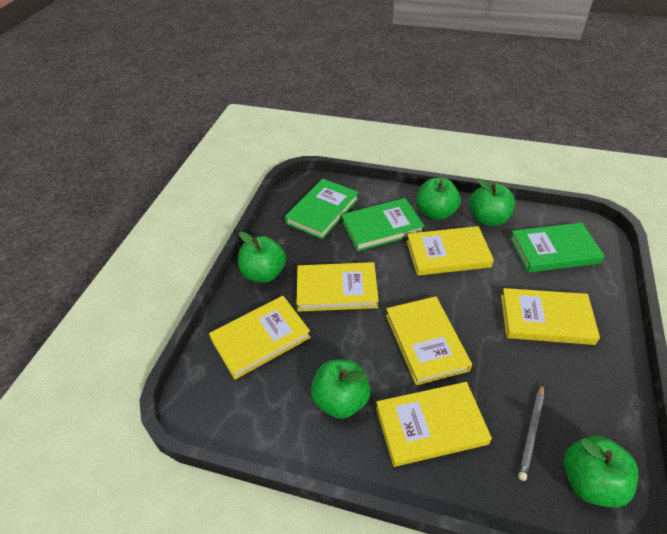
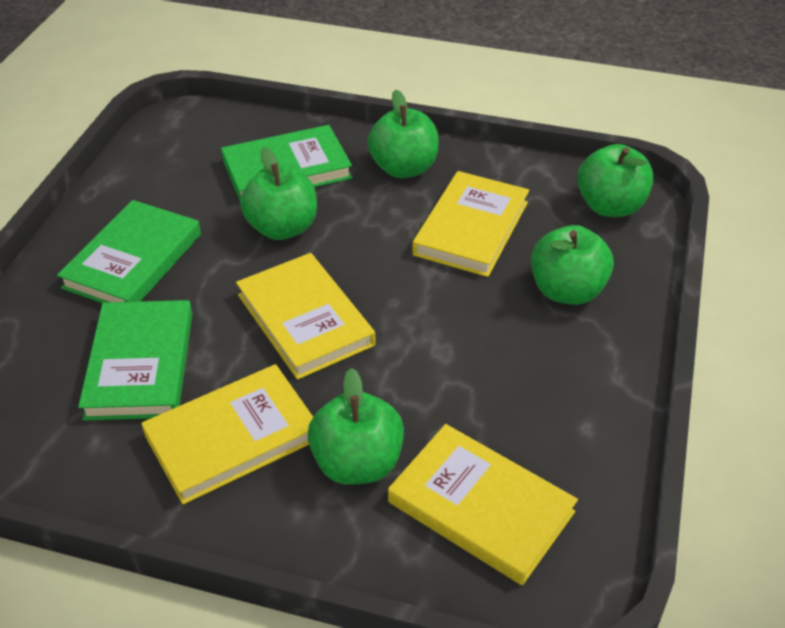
grey pencil: [518,384,544,481] = 1 -> none = 0
yellow book: [209,296,311,380] [296,262,379,312] [376,382,492,467] [386,296,472,386] [407,226,494,276] [501,288,600,345] = 6 -> [141,364,313,504] [236,253,375,380] [388,424,578,585] [412,171,529,277] = 4

